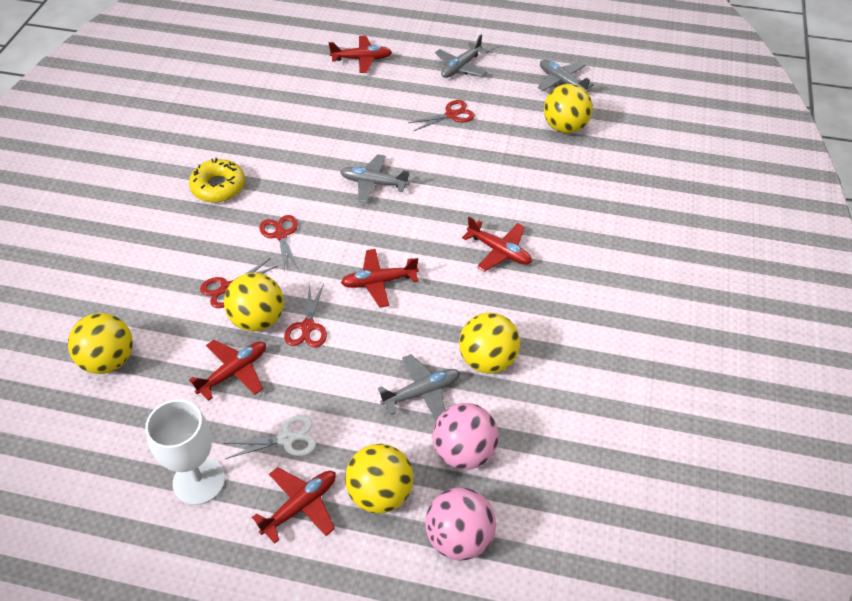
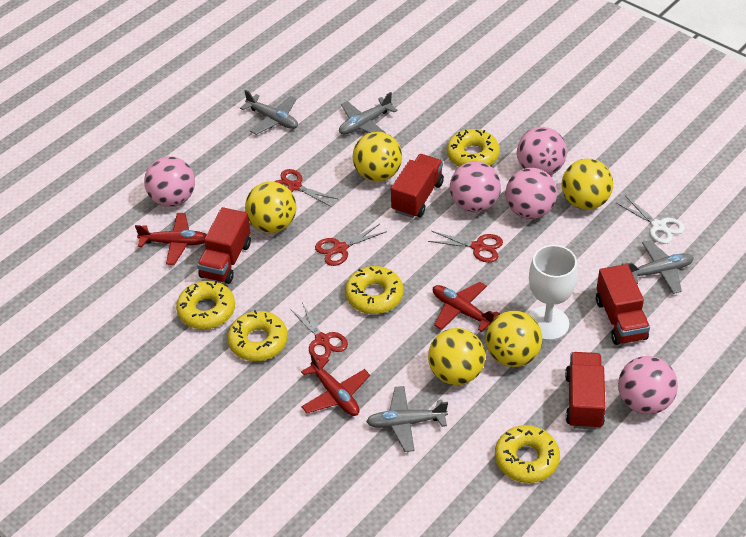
pink ball: [425,487,496,561] [433,403,499,470] = 2 -> [144,156,195,207] [450,161,501,212] [505,168,557,219] [517,127,567,175] [618,356,678,414] = 5
red plane: [189,340,266,401] [252,467,336,544] [329,36,392,73] [341,249,419,308] [462,217,532,272] = 5 -> [135,213,207,265] [301,352,370,416] [433,282,500,332] = 3
red truck: none = 0 -> [197,207,251,284] [391,154,444,218] [565,352,606,430] [596,264,650,345] = 4
yellow donut: [189,158,245,202] = 1 -> [176,281,235,329] [228,310,288,361] [345,266,403,314] [447,129,500,167] [495,425,560,483] = 5

